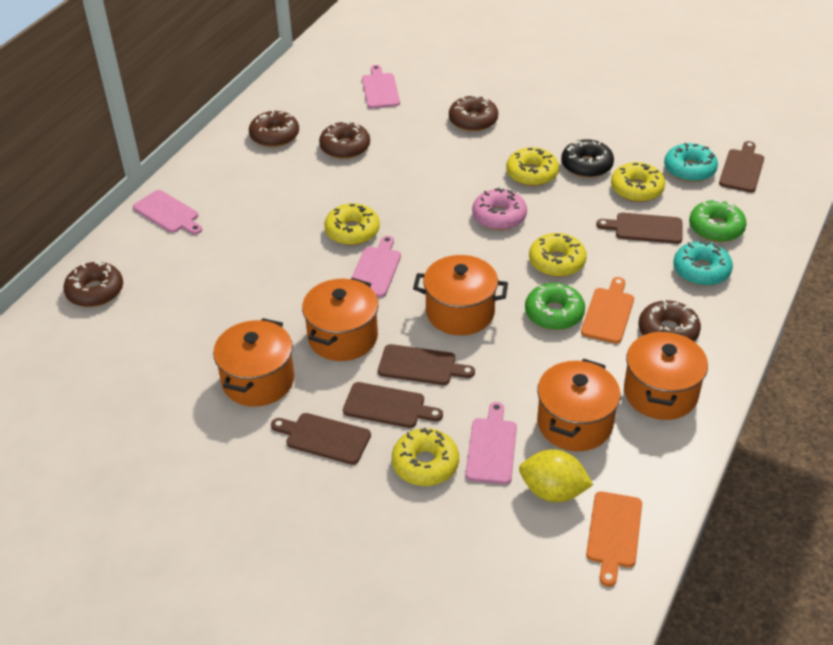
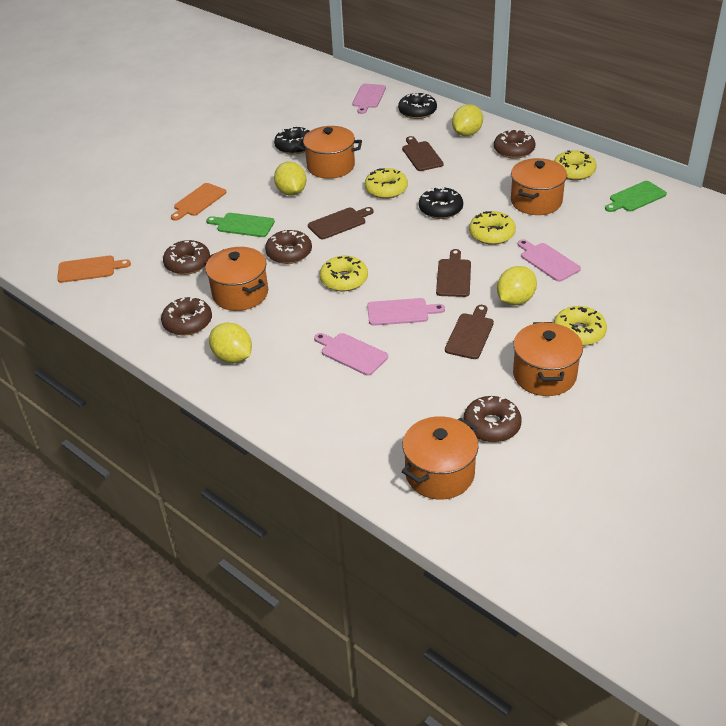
black donut: [561,139,614,178] = 1 -> [274,127,309,155] [398,93,437,119] [419,187,463,219] = 3
brown cutting board: [271,413,371,465] [343,382,443,428] [378,344,475,385] [596,213,682,244] [719,141,764,192] = 5 -> [308,207,374,239] [402,136,444,171] [436,249,471,297] [445,305,494,359] = 4
green cutting board: none = 0 -> [206,213,275,237] [605,181,667,212] = 2
green donut: [525,283,585,330] [689,199,747,242] = 2 -> none = 0
pink donut: [472,188,527,230] = 1 -> none = 0
turquoise donut: [664,143,718,182] [673,240,733,286] = 2 -> none = 0
yellow lemon: [519,449,593,502] = 1 -> [209,322,252,363] [274,161,306,196] [452,104,483,136] [497,266,537,305] = 4

